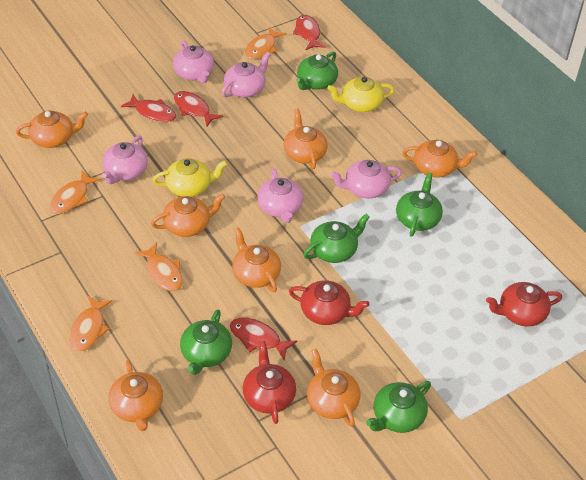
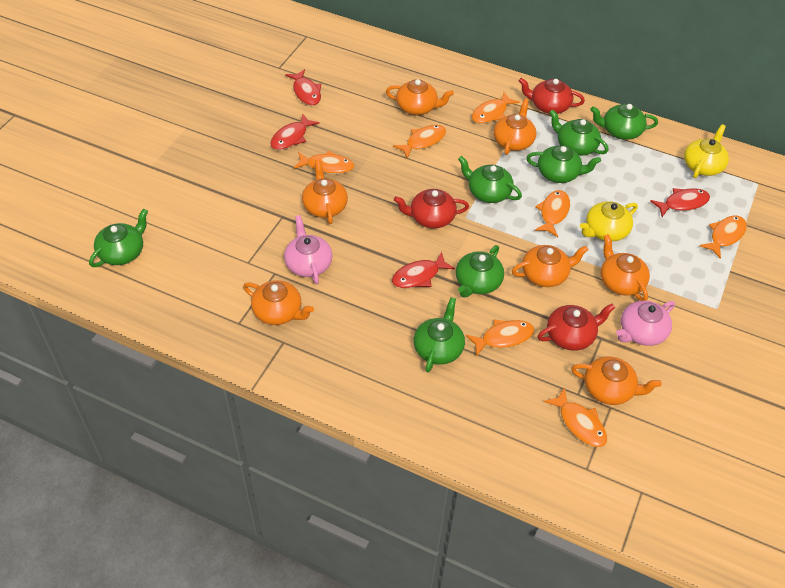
green teapot: [180,310,232,375] [296,52,338,90] [303,213,370,263] [366,381,431,433] [396,172,443,237] = 5 -> [89,209,148,267] [414,297,465,372] [456,245,504,298] [458,156,522,203] [527,145,601,183] [549,109,609,156] [590,104,658,140] = 7
orange fish: [50,171,101,214] [69,295,113,352] [135,242,183,291] [245,27,286,59] = 4 -> [294,151,354,174] [393,125,446,159] [466,320,534,356] [472,92,520,124] [534,190,570,237] [544,387,607,447] [699,216,747,259] = 7
pink teapot: [102,136,148,184] [173,41,214,83] [222,52,271,97] [257,169,304,223] [330,160,402,198] = 5 -> [284,215,332,284] [616,301,675,346] = 2

